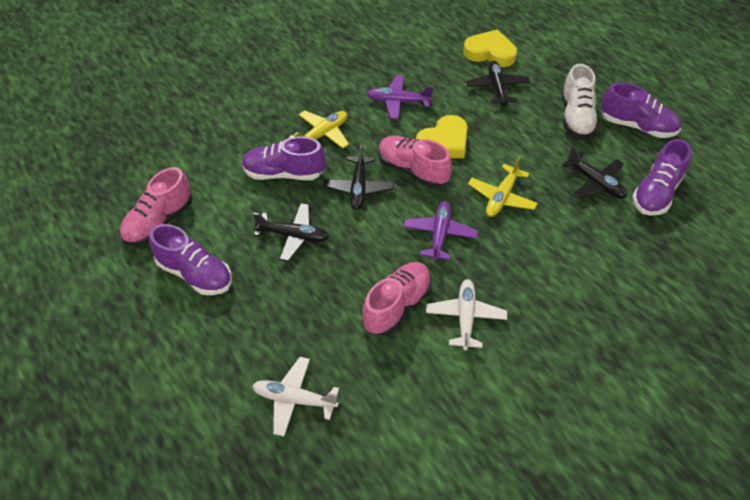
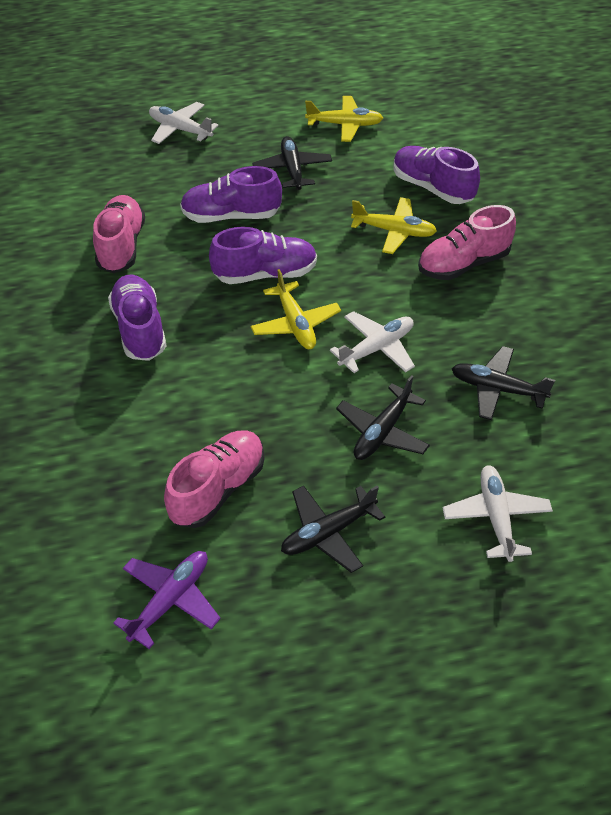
purple plane: [367,75,433,119] [403,201,478,261] = 2 -> [113,551,221,649] = 1
white plane: [252,357,339,437] [426,279,507,351] = 2 -> [149,102,219,144] [330,311,415,373] [443,465,553,562] = 3
white shoe: [561,64,599,139] = 1 -> none = 0
yellow heart: [416,115,468,158] [463,30,517,67] = 2 -> none = 0
yellow plane: [289,111,349,148] [468,156,538,217] = 2 -> [250,269,341,349] [305,96,383,142] [351,197,437,254] = 3

